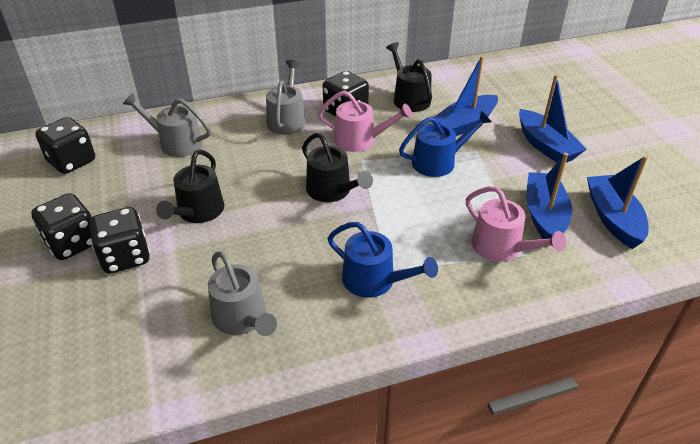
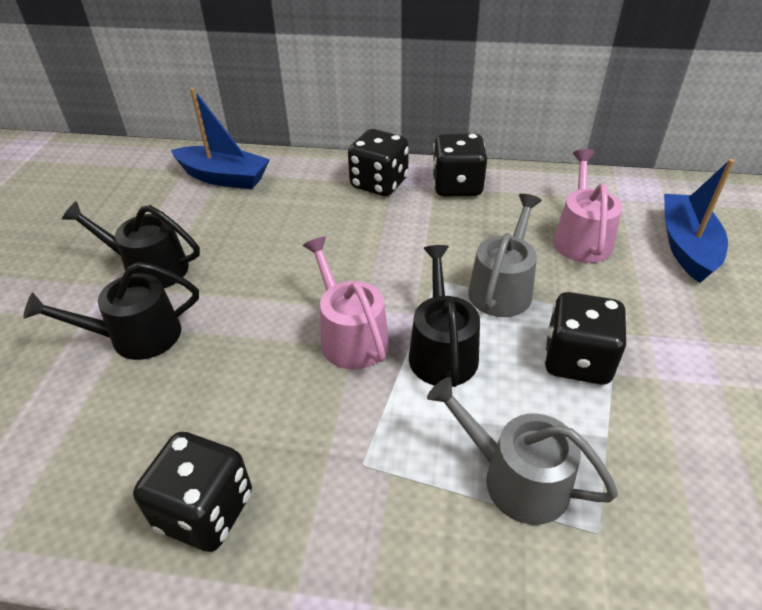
blue boat: [433,56,498,136] [519,74,587,163] [526,153,572,239] [587,156,649,249] = 4 -> [171,88,270,189] [664,159,735,283] = 2
blue watering can: [328,222,438,298] [399,111,492,177] = 2 -> none = 0
grey watering can: [123,93,211,157] [208,251,277,336] [266,60,306,135] = 3 -> [427,377,618,525] [468,194,542,317] = 2

